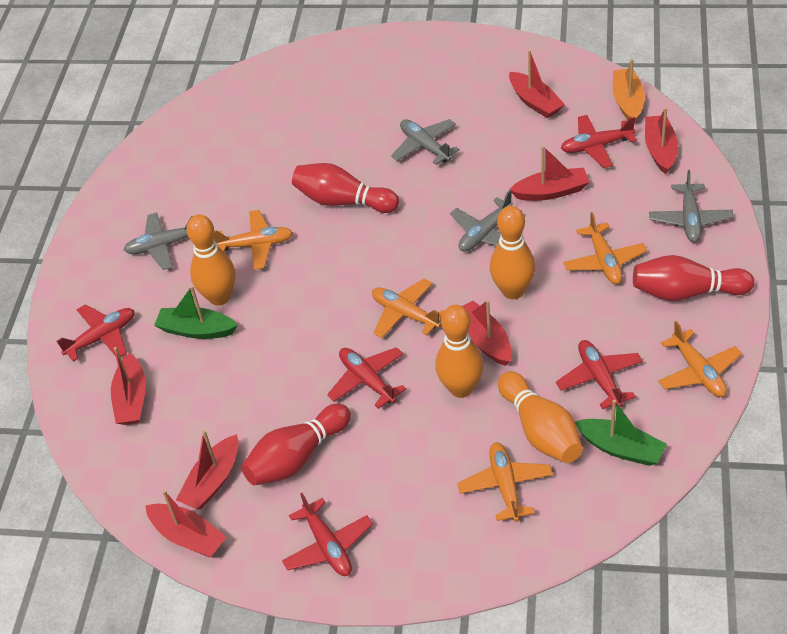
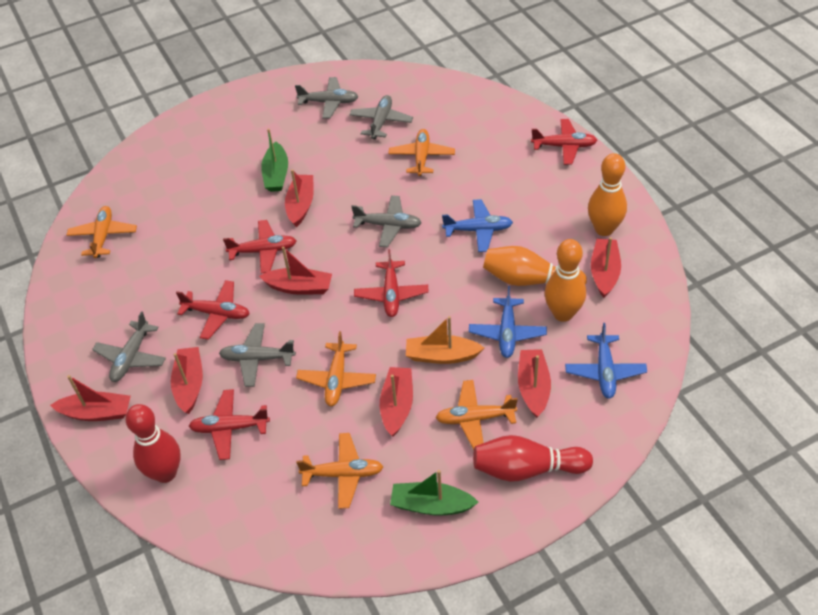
blue plane: none = 0 -> [442,199,513,252] [469,286,547,358] [565,323,647,399] = 3
grey plane: [124,212,192,270] [391,119,460,165] [450,190,513,252] [649,170,734,242] = 4 -> [92,311,166,382] [219,323,296,387] [295,77,358,119] [349,95,413,139] [351,195,422,247] = 5
orange bowling pin: [186,214,235,306] [435,305,484,398] [490,206,535,299] [498,371,583,463] = 4 -> [483,246,587,286] [544,239,586,322] [588,153,627,236] = 3
red bowling pin: [241,404,351,485] [292,163,399,213] [633,255,754,301] = 3 -> [125,404,181,483] [473,435,593,482] = 2

